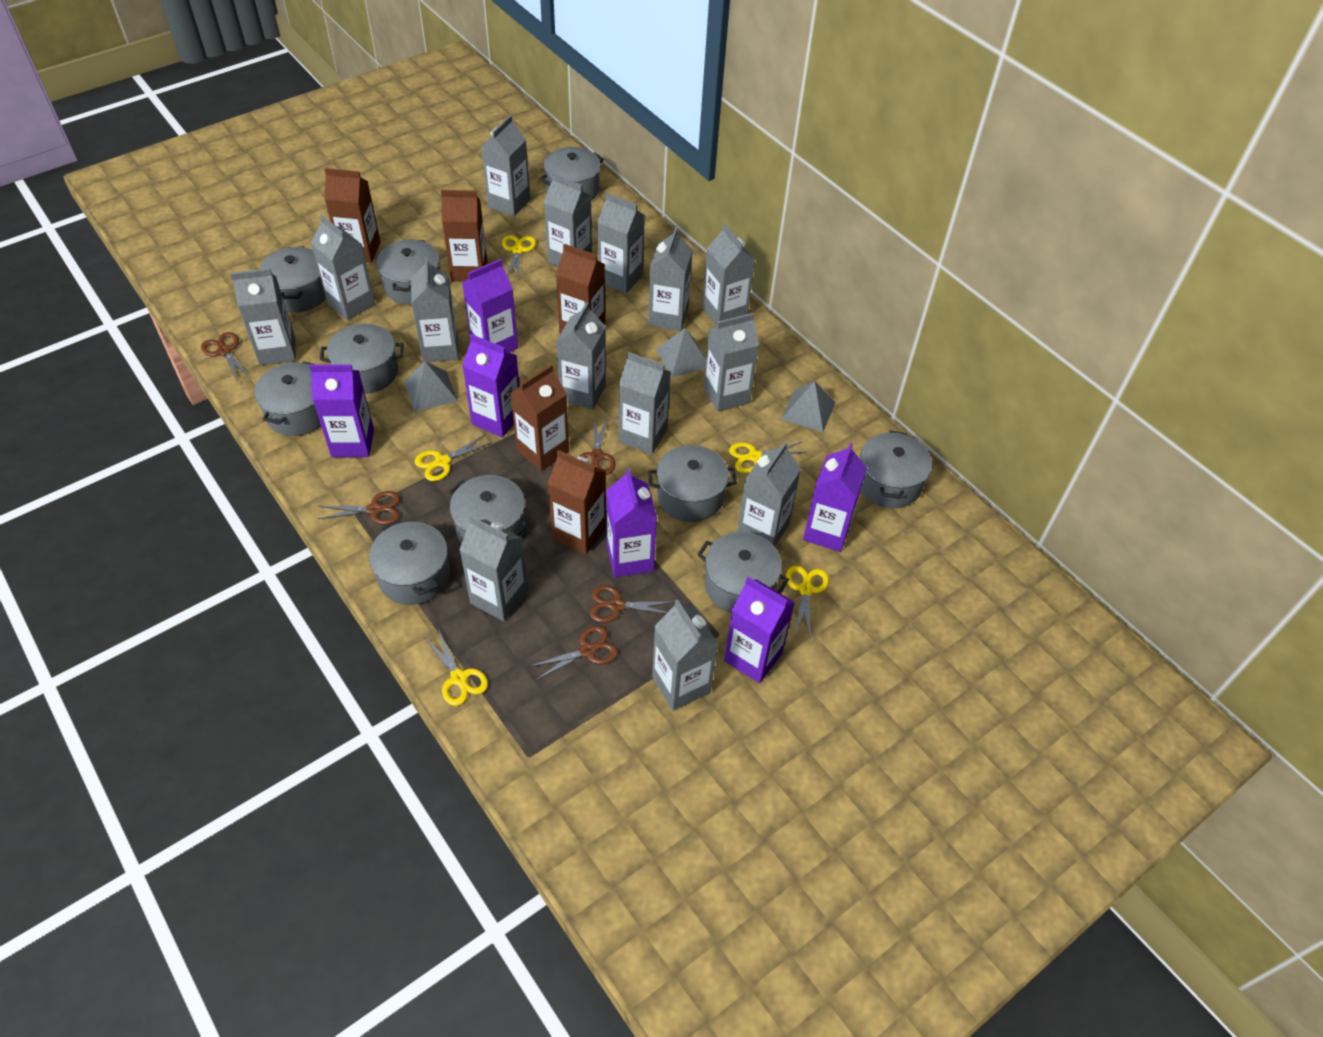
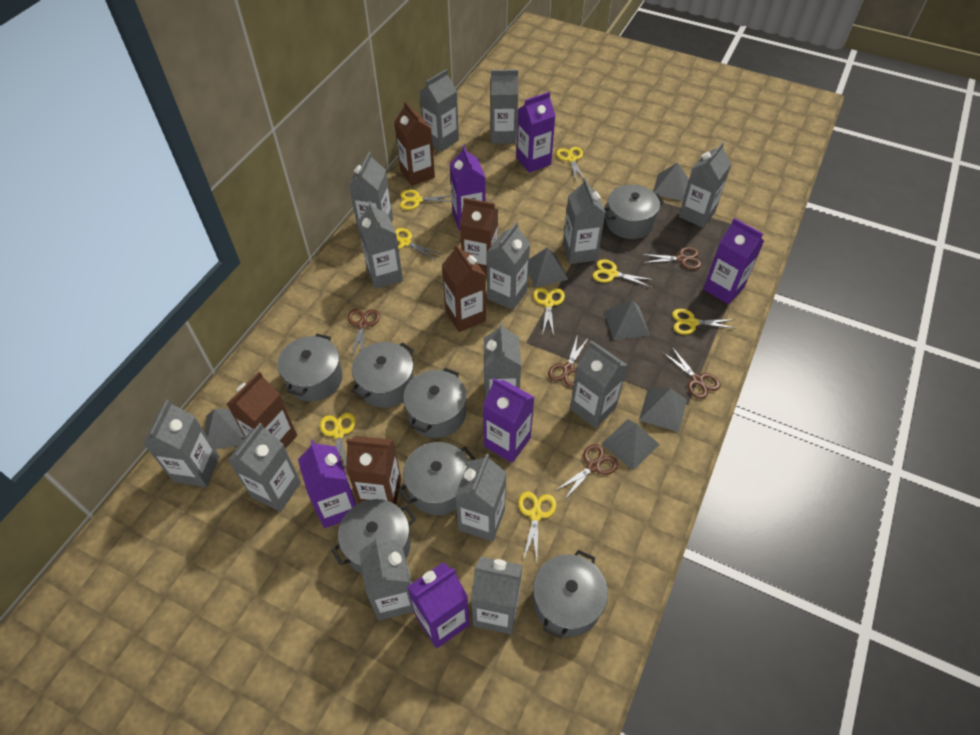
grey pot: [255,361,321,436] [260,246,326,312] [320,324,404,394] [369,520,450,605] [376,239,440,305] [449,475,528,543] [540,147,604,200] [648,445,737,522] [697,532,789,613] [861,430,932,508] = 10 -> [277,334,343,401] [332,499,416,575] [351,342,414,408] [398,442,475,515] [403,368,467,438] [533,550,608,639] [604,185,664,239] = 7
grey pyramid: [404,361,458,412] [656,328,706,377] [781,381,836,432] = 3 -> [206,409,245,449] [528,247,568,288] [601,419,660,470] [604,300,649,340] [639,388,687,432] [653,163,689,201] = 6
yellow scissors: [415,434,491,481] [424,629,488,706] [502,235,536,280] [729,442,806,474] [786,566,829,637] = 5 -> [320,413,356,467] [395,228,441,260] [400,190,452,210] [518,492,556,561] [533,288,565,336] [556,147,584,183] [593,259,654,287] [672,309,737,335] = 8

